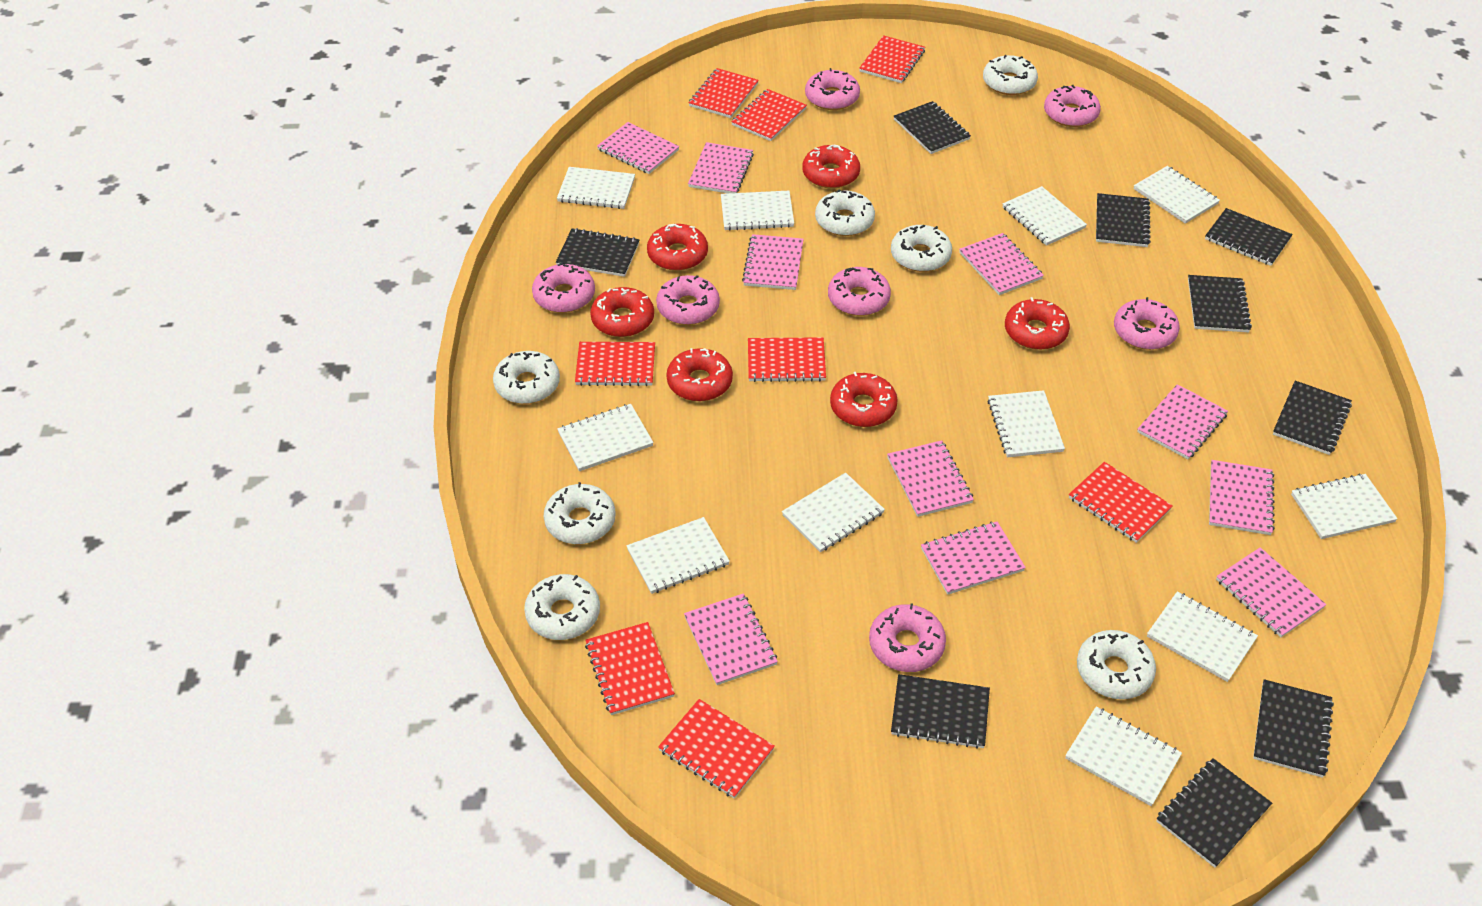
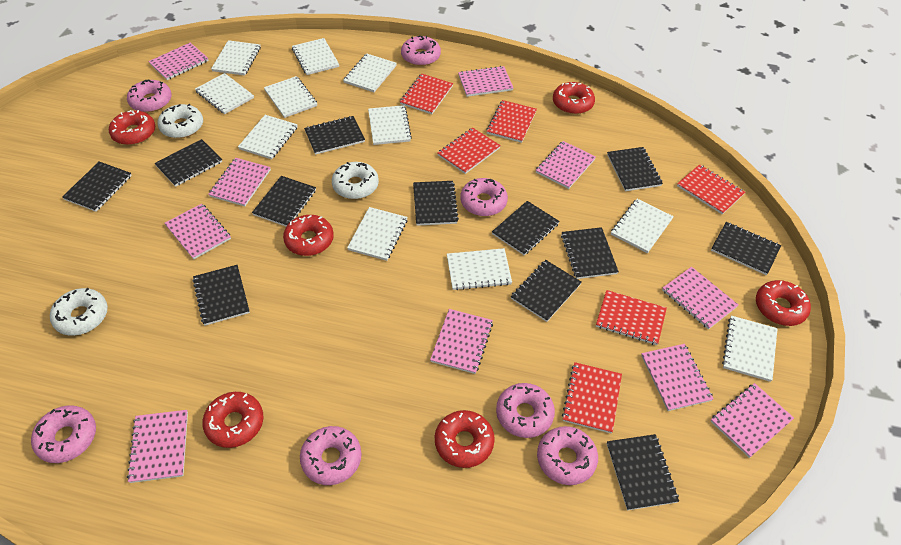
black notebook: [556,228,639,277] [891,674,990,749] [894,101,971,154] [1096,193,1151,247] [1156,758,1272,868] [1188,275,1252,332] [1205,208,1293,266] [1253,679,1334,778] [1273,381,1352,455] = 9 -> [62,162,132,212] [155,139,222,187] [193,265,250,326] [252,176,316,226] [304,116,365,155] [413,181,459,226] [492,201,560,255] [511,260,582,322] [561,227,619,279] [607,147,663,191] [607,434,679,510] [711,222,781,275] = 12
red notebook: [575,342,655,386] [585,622,675,715] [658,699,775,799] [688,68,759,118] [731,89,807,141] [748,337,826,382] [859,35,925,83] [1069,462,1173,543] = 8 -> [400,74,453,114] [438,128,501,174] [486,100,537,143] [562,362,622,433] [596,290,667,345] [677,164,745,215] = 6
white donut: [493,351,560,404] [524,574,600,640] [544,482,616,544] [815,189,875,236] [891,225,952,272] [983,55,1038,95] [1077,630,1156,699] = 7 -> [50,288,108,336] [158,104,203,138] [332,162,379,199] = 3

